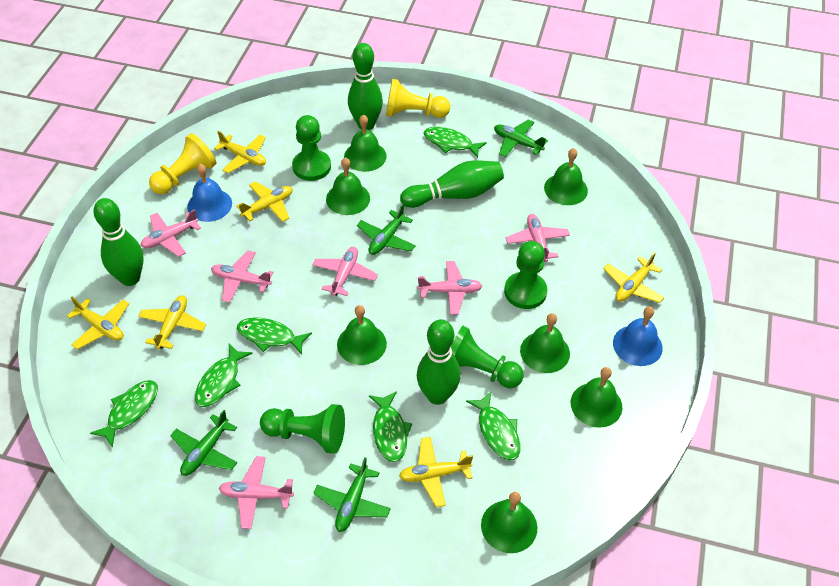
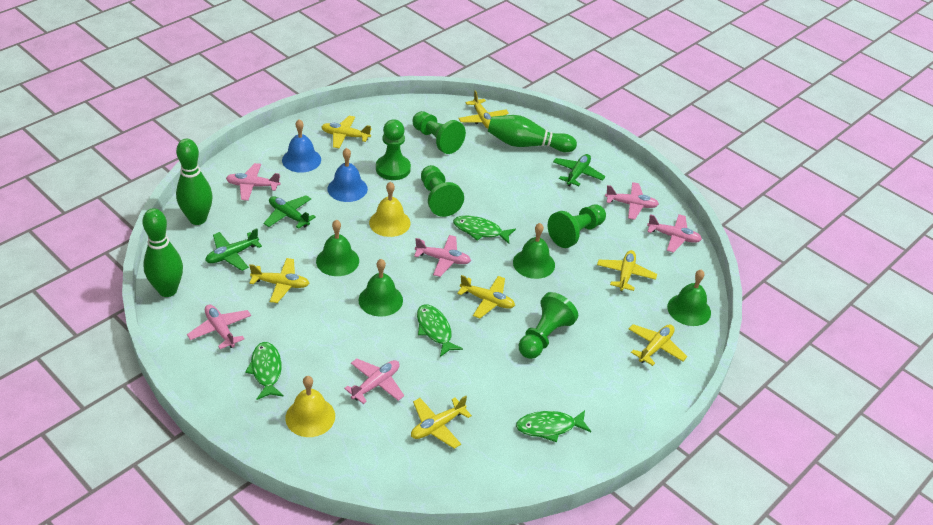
green bell: [326,157,370,215] [337,305,387,365] [344,115,386,172] [481,492,537,553] [520,313,570,373] [544,148,588,205] [571,367,622,428] = 7 -> [316,220,359,276] [359,259,403,317] [513,223,555,279] [667,269,711,326] = 4
green bowling pin: [93,198,144,286] [348,43,383,130] [400,160,504,208] [417,319,461,405] = 4 -> [142,208,183,297] [176,139,213,225] [488,115,577,152] = 3
green fish: [90,380,158,448] [195,344,253,407] [237,317,312,355] [369,391,412,462] [424,127,487,158] [466,391,520,460] = 6 -> [245,342,284,400] [417,304,463,357] [453,216,516,244] [516,410,591,442] = 4
green pawn: [260,404,345,454] [292,115,331,181] [451,326,524,388] [504,241,547,309] = 4 -> [376,119,411,180] [412,111,466,154] [421,165,464,217] [519,292,578,359] [548,204,606,248] = 5
green plane: [170,410,237,476] [313,457,391,532] [357,204,416,255] [494,119,548,157] = 4 -> [205,229,262,271] [264,195,316,229] [553,154,605,186] = 3
yellow bell: none = 0 -> [285,376,335,437] [369,182,410,237] = 2
yellow pawn: [149,133,216,194] [386,79,450,118] = 2 -> none = 0
yellow plane: [67,297,129,350] [138,295,206,349] [214,131,266,173] [236,181,293,222] [399,437,473,507] [603,252,665,303] = 6 -> [249,258,310,303] [321,116,372,148] [411,396,472,449] [457,275,515,319] [458,90,509,129] [597,250,657,291] [629,324,687,366] = 7

